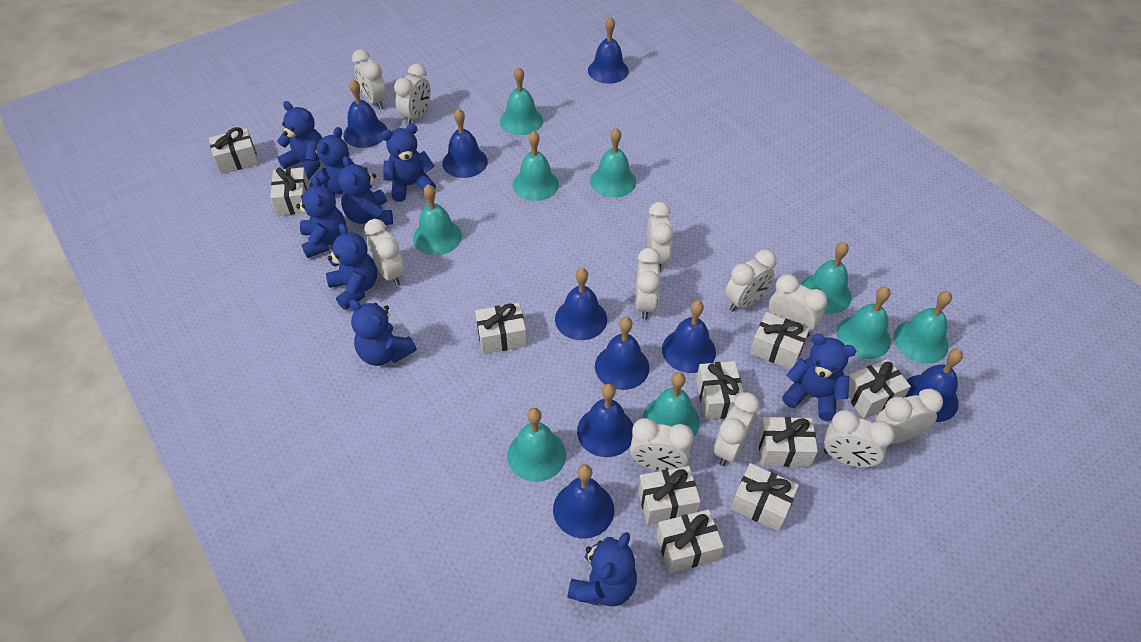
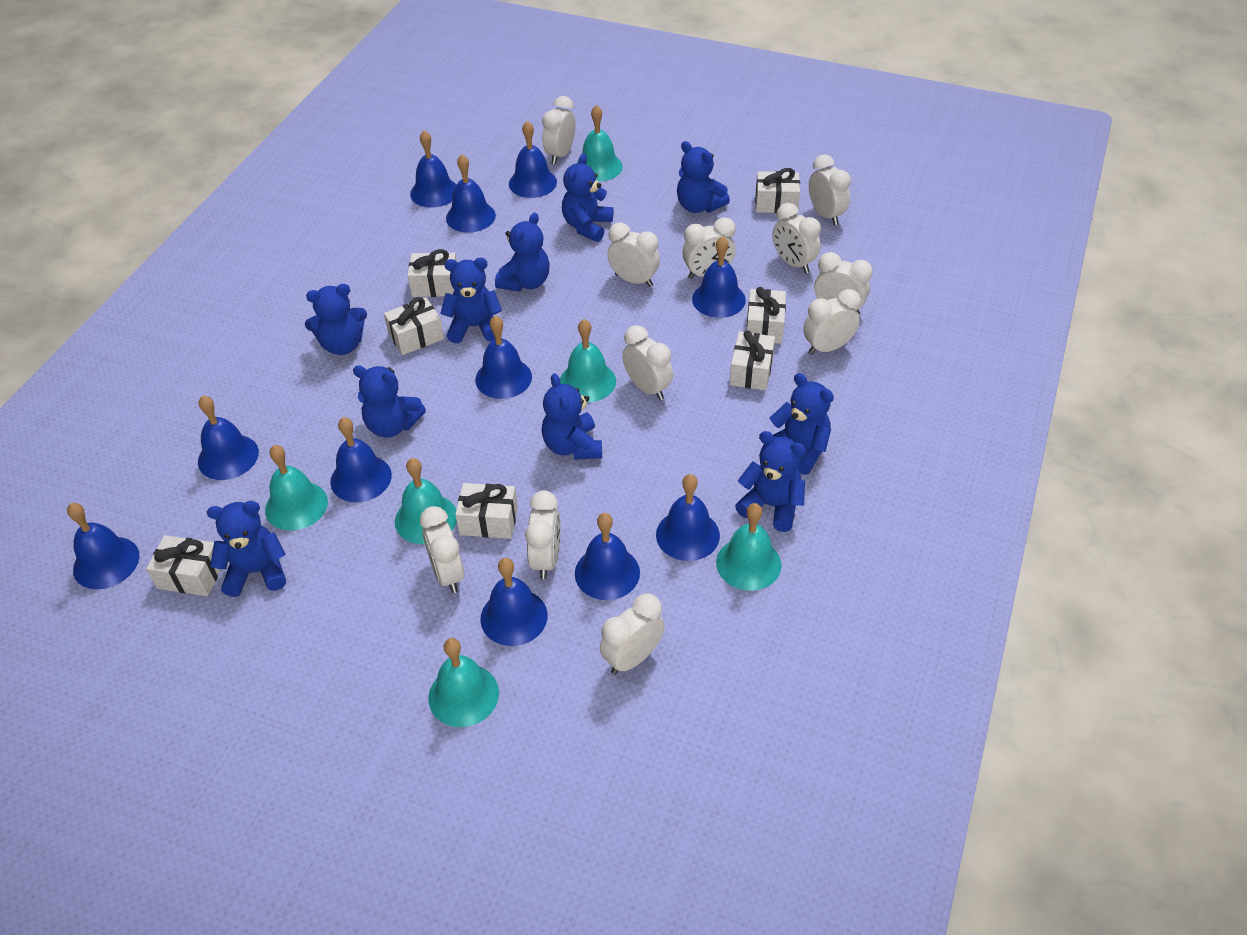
blue bell: [344,79,388,148] [442,108,488,178] [553,464,614,539] [555,268,607,340] [577,384,633,457] [588,17,629,84] [595,317,650,390] [662,300,716,373] [905,349,963,422] = 9 -> [67,503,139,589] [198,396,259,480] [330,417,392,502] [410,130,456,208] [446,155,496,233] [475,316,532,399] [480,558,548,646] [509,121,557,198] [575,513,640,600] [656,474,720,561] [692,236,746,318] = 11
blue teddy bear: [277,101,322,180] [296,176,346,258] [309,127,355,195] [326,223,377,310] [338,156,393,225] [349,299,417,366] [381,124,436,202] [567,532,637,606] [782,334,856,421] = 9 -> [207,501,286,597] [305,284,367,355] [353,365,426,438] [440,258,502,343] [495,213,550,292] [542,373,602,460] [562,153,613,242] [677,141,730,213] [735,431,806,532] [770,373,834,475] = 10
turquoise bell: [413,184,462,255] [500,67,543,135] [507,408,566,482] [513,131,559,201] [590,128,636,198] [643,372,700,437] [801,242,852,314] [837,287,891,359] [894,291,952,363] = 9 -> [265,445,328,531] [395,458,457,544] [428,638,499,727] [560,319,616,402] [577,105,623,182] [716,503,781,591] = 6
white gift: [209,127,259,174] [270,167,310,216] [475,303,527,354] [638,466,701,525] [656,509,724,573] [696,361,744,420] [731,463,799,531] [750,312,810,369] [758,417,818,467] [848,359,911,419] = 10 -> [146,535,221,596] [384,297,444,355] [408,249,457,297] [455,483,518,539] [730,330,775,391] [747,287,786,344] [755,168,800,213] = 7

